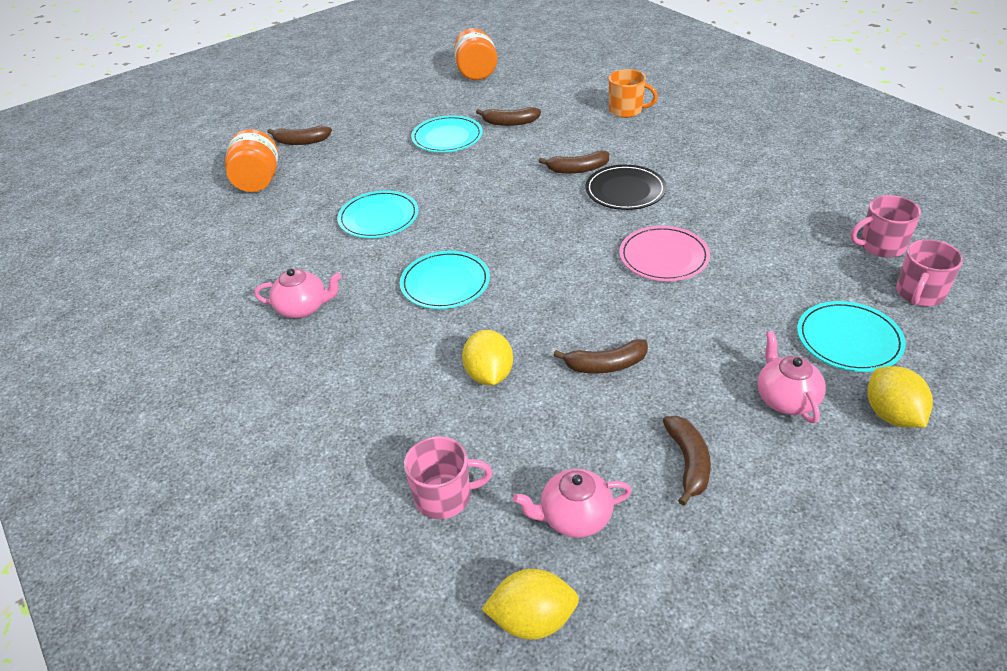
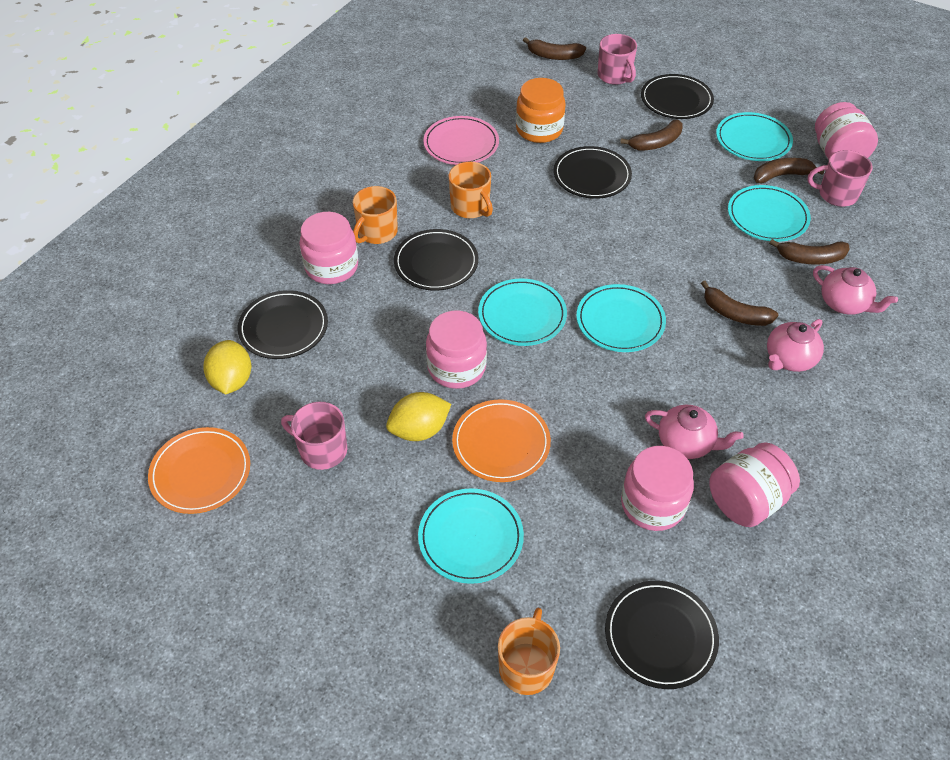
black plate: [585,165,666,210] = 1 -> [237,290,328,359] [394,229,478,291] [553,146,632,199] [605,581,719,689] [641,74,714,119] = 5
orange jar: [225,129,278,192] [454,28,498,80] = 2 -> [516,78,566,143] = 1
orange mug: [609,69,658,118] = 1 -> [353,186,398,244] [448,162,493,218] [498,608,560,695] = 3
orange plate: none = 0 -> [148,427,250,514] [452,399,551,482] = 2
pink jar: none = 0 -> [300,212,358,284] [426,311,487,389] [621,446,694,531] [709,442,800,527] [815,102,878,160] = 5
turquoise plate: [337,190,419,238] [400,251,490,309] [411,115,483,153] [797,301,906,372] = 4 -> [418,488,524,584] [478,278,567,346] [576,284,666,352] [716,112,793,161] [728,185,811,242] = 5
yellow lemon: [462,330,513,385] [482,569,579,640] [868,366,933,428] = 3 -> [203,340,251,395] [386,392,451,441] = 2

